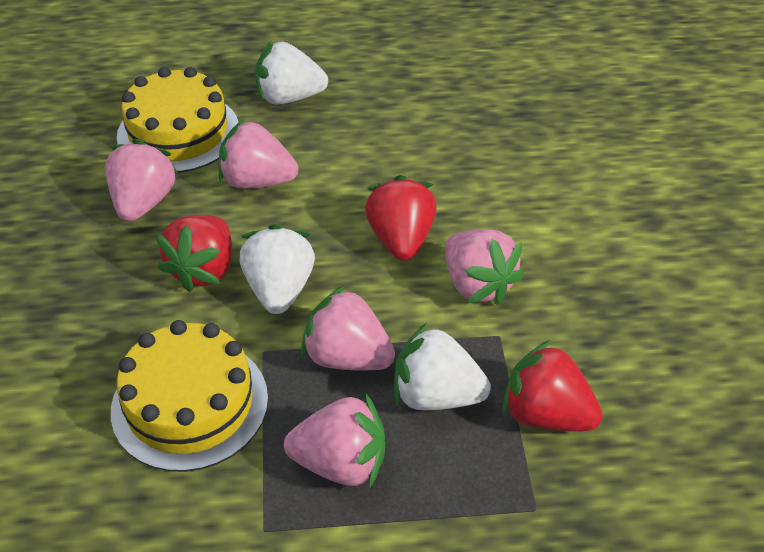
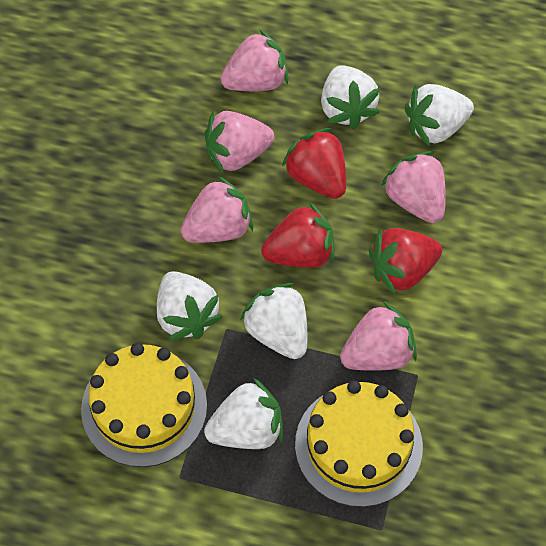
white strawberry: [240,224,315,314] [255,41,328,105] [394,323,491,410] = 3 -> [157,271,223,340] [204,378,283,449] [240,283,307,359] [321,65,380,130] [405,84,474,146] = 5

